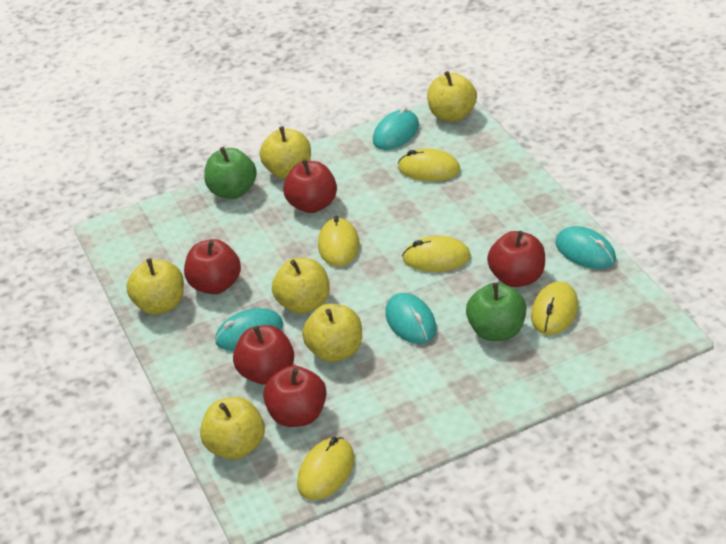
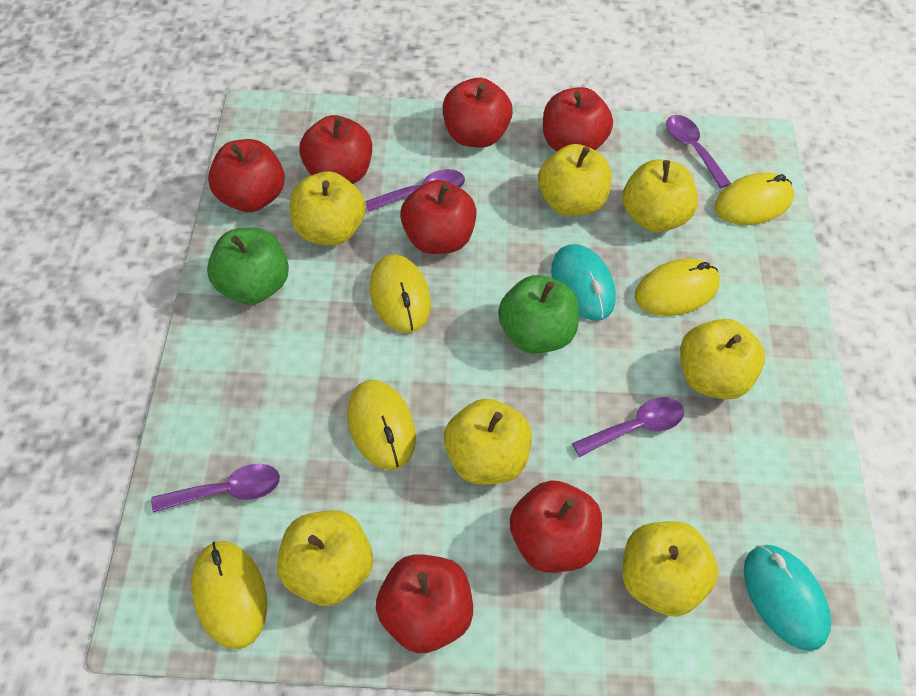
purple spoon: none = 0 -> [151,464,280,513] [365,169,465,212] [572,397,684,457] [666,115,731,189] = 4
red apple: [184,239,241,294] [233,325,294,385] [263,366,327,427] [283,159,337,213] [487,231,545,287] = 5 -> [208,139,285,212] [299,115,372,184] [376,554,473,653] [400,180,477,254] [443,78,513,148] [510,480,602,573] [543,87,613,151] = 7
turquoise mouse: [215,308,283,351] [373,107,419,150] [385,293,437,344] [555,226,616,269] = 4 -> [551,244,616,321] [744,545,831,651] = 2
yellow apple: [126,258,184,315] [200,397,265,460] [260,126,311,179] [272,258,330,314] [302,304,362,362] [427,71,477,122] = 6 -> [277,511,373,606] [290,171,366,246] [444,399,532,485] [538,144,612,216] [622,159,698,232] [622,521,719,616] [680,319,765,400] = 7

